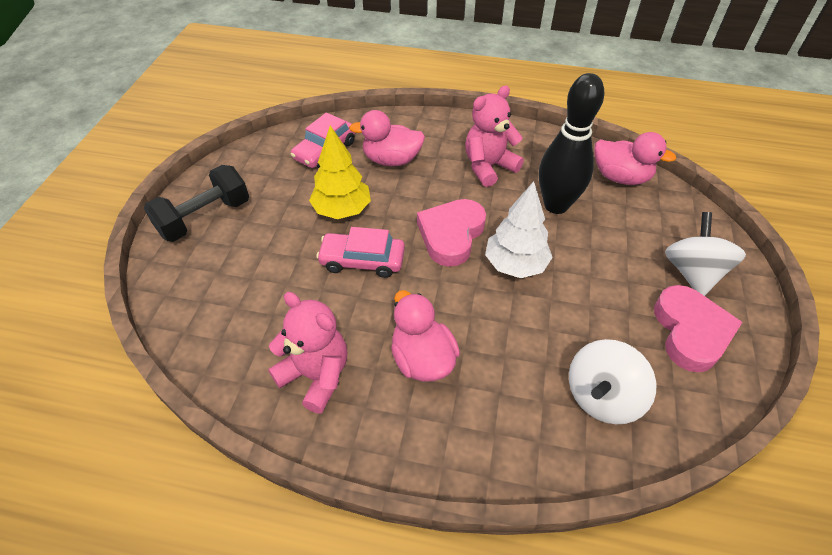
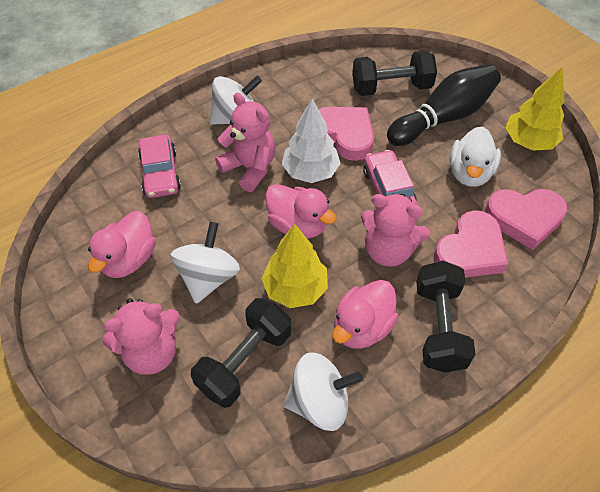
black dumbbell: [144,165,249,242] = 1 -> [191,298,291,408] [352,50,437,96] [416,261,476,372] = 3
pink heart: [417,199,486,267] [654,285,742,373] = 2 -> [319,107,374,161] [434,210,508,278] [485,189,567,250] = 3
pink teddy bear: [268,292,347,414] [465,86,524,187] = 2 -> [102,299,180,375] [215,93,275,192] [361,193,430,267] = 3
white duck: none = 0 -> [450,126,501,187] = 1
white spinning top: [569,339,656,424] [665,212,746,296] = 2 -> [170,222,240,304] [210,76,262,125] [283,352,363,431] = 3
yellow tree: [309,125,371,219] = 1 -> [262,224,328,308] [506,67,565,151] = 2

